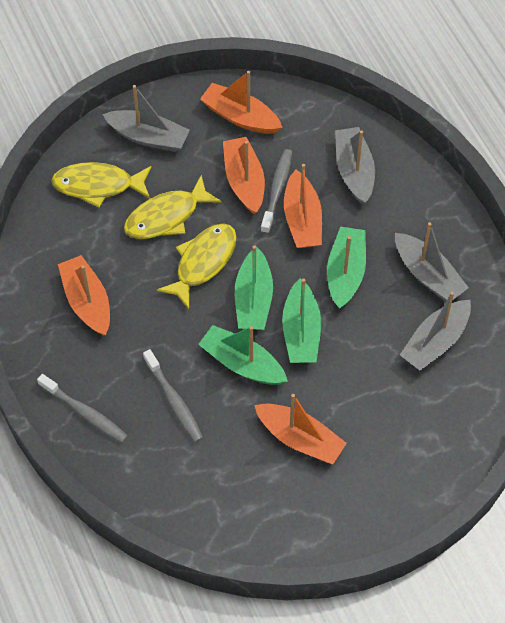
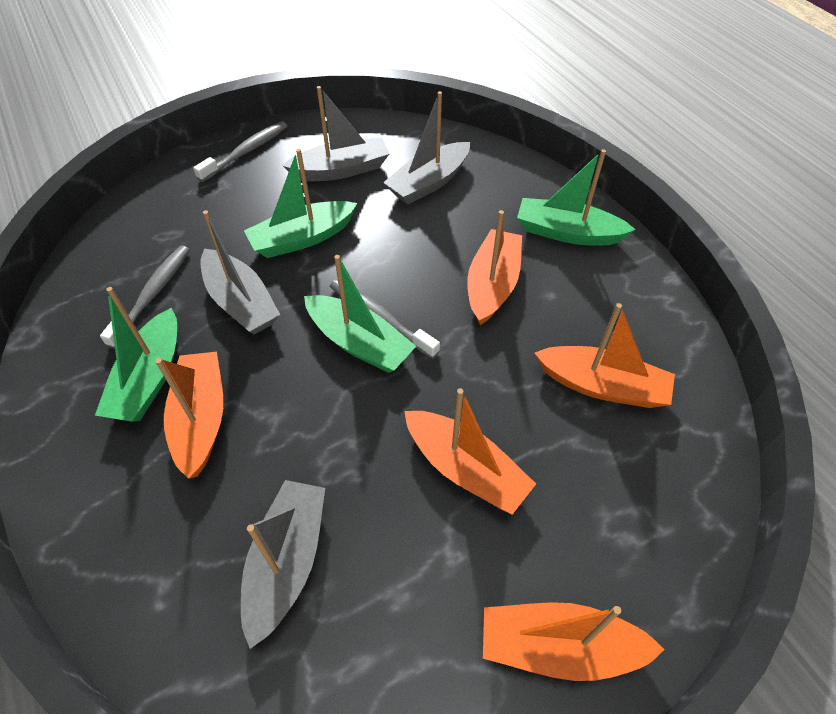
yellow fish: [51,162,152,208] [124,175,222,239] [157,223,237,309] = 3 -> none = 0

